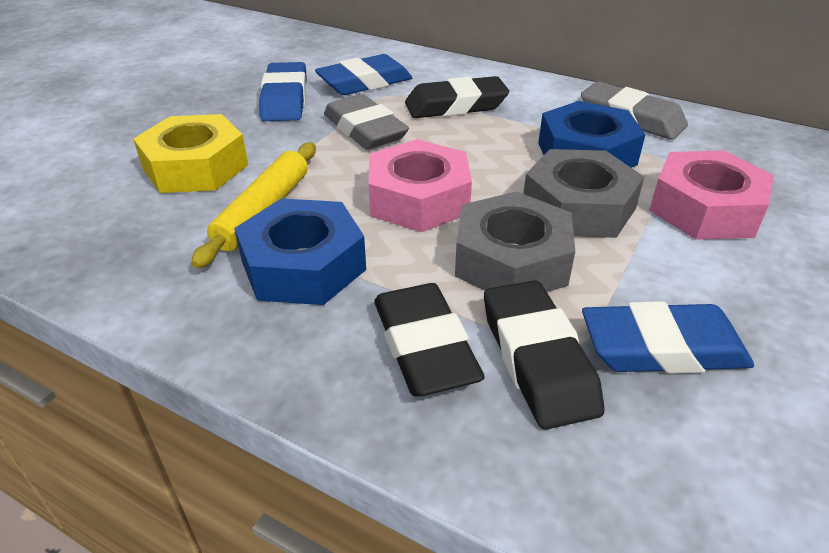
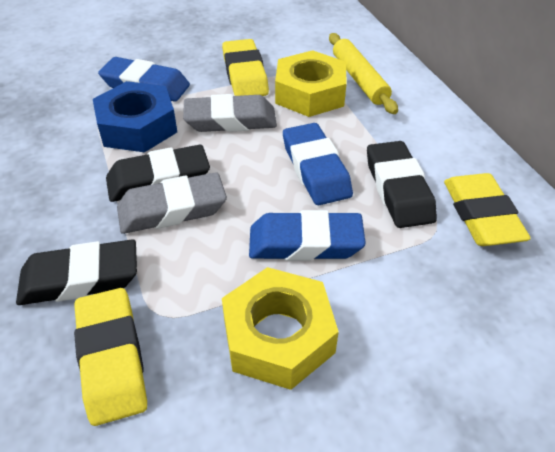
blue nut: [234,198,366,305] [538,101,646,168] = 2 -> [93,81,177,152] = 1
grey nut: [455,191,575,292] [523,149,644,238] = 2 -> none = 0
pink nut: [369,139,472,232] [649,151,774,240] = 2 -> none = 0
yellow eraser: none = 0 -> [74,288,147,426] [222,39,269,96] [444,173,531,246] = 3
yellow nut: [133,114,248,193] = 1 -> [222,267,339,390] [275,50,347,117] = 2

